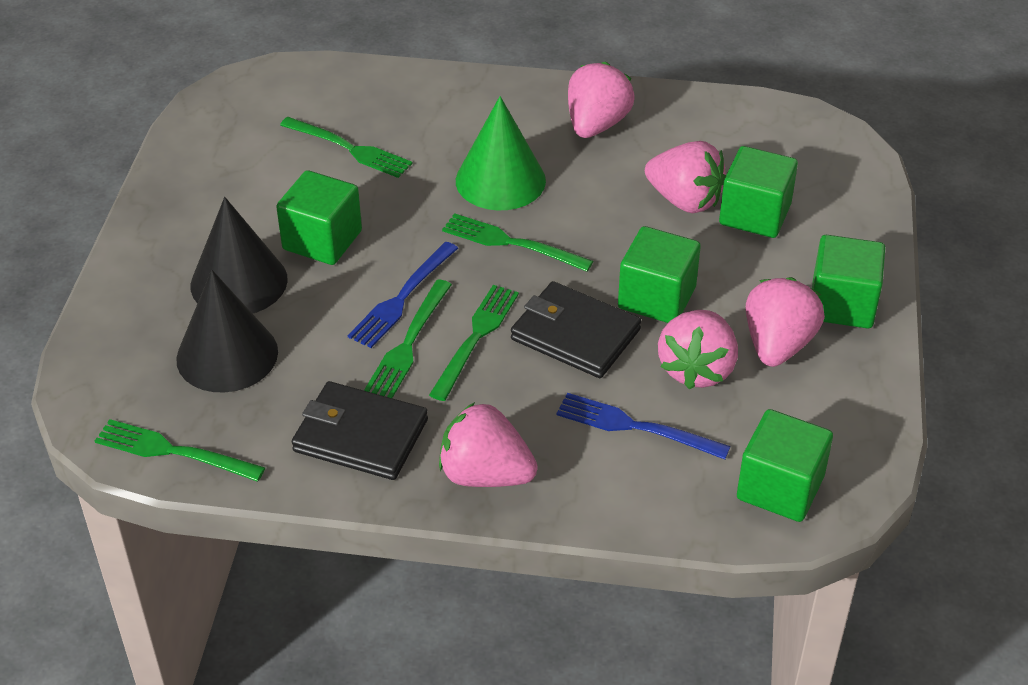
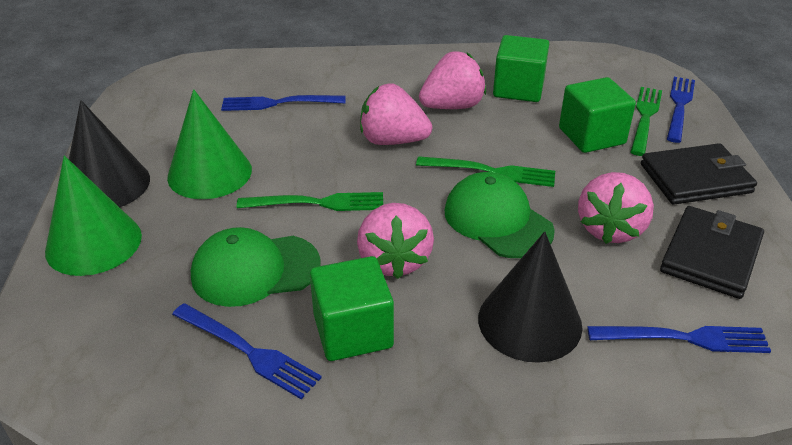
blue fork: [347,242,458,348] [556,393,731,460] = 2 -> [172,303,322,399] [221,95,346,111] [587,326,771,353] [667,77,695,143] = 4
green cap: none = 0 -> [191,227,321,307] [445,172,555,258] = 2
green cone: [456,96,546,210] = 1 -> [45,156,142,276] [167,89,252,199] = 2
green cube: [276,170,362,265] [618,226,701,323] [719,146,798,238] [737,409,833,522] [812,235,886,329] = 5 -> [310,256,394,361] [493,35,549,102] [559,77,636,153] = 3
green fork: [95,419,266,482] [280,117,413,178] [364,279,452,398] [429,285,519,401] [442,213,593,272] = 5 -> [237,192,383,211] [416,156,555,187] [631,87,662,156] = 3
pink strawberry: [439,402,538,487] [568,62,634,138] [645,141,726,213] [658,310,738,389] [746,277,825,367] = 5 -> [357,203,434,279] [360,84,432,145] [419,51,486,109] [578,172,654,244] = 4

